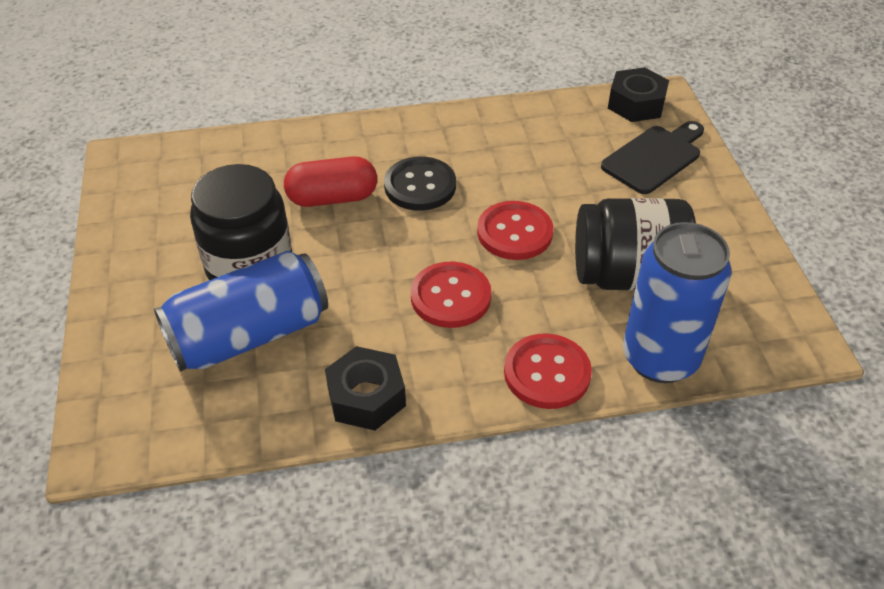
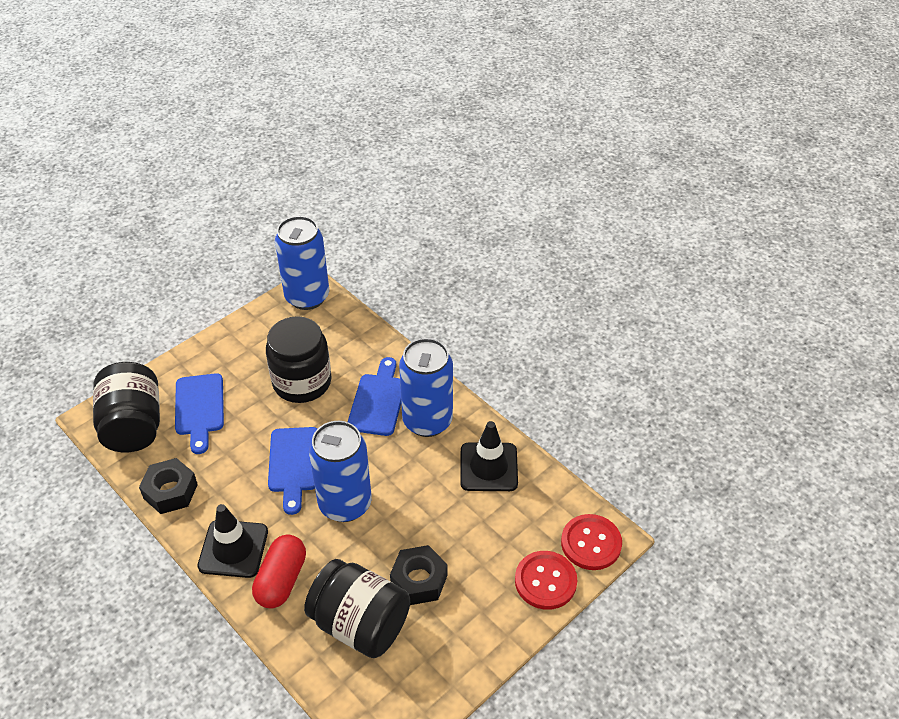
black button: [384,157,456,211] = 1 -> none = 0
black cutting board: [601,121,704,194] = 1 -> none = 0
black jar: [190,164,292,280] [575,198,696,291] = 2 -> [93,362,160,452] [266,316,331,403] [304,559,410,658] = 3
black traffic cone: none = 0 -> [198,504,268,578] [460,421,518,491] = 2
blue can: [154,251,328,372] [623,222,732,383] = 2 -> [275,216,329,310] [309,421,372,522] [399,338,453,437] = 3
blue cutting board: none = 0 -> [175,373,224,454] [268,427,317,515] [348,357,401,436] = 3
red button: [411,262,491,328] [477,201,553,260] [504,333,592,409] = 3 -> [515,551,577,610] [561,514,622,570] = 2

